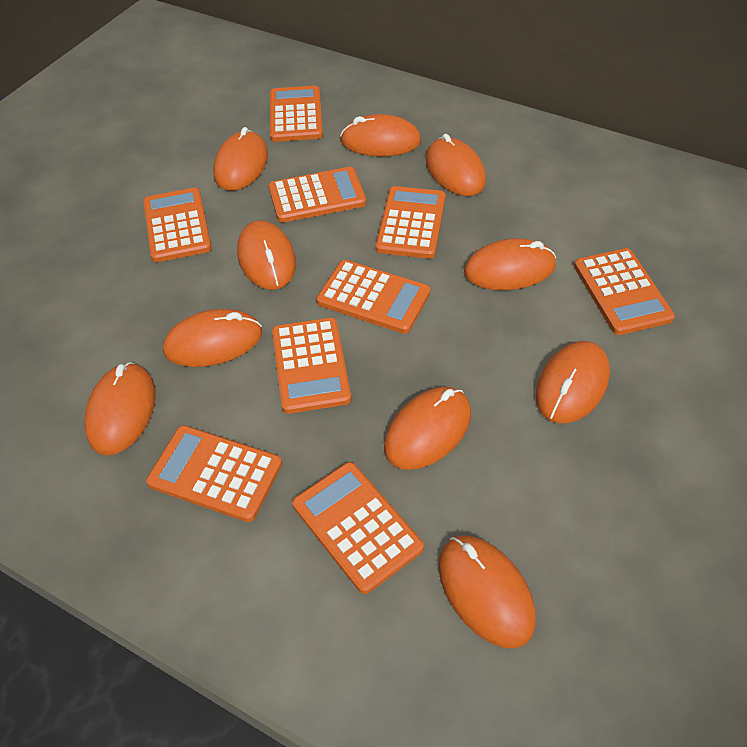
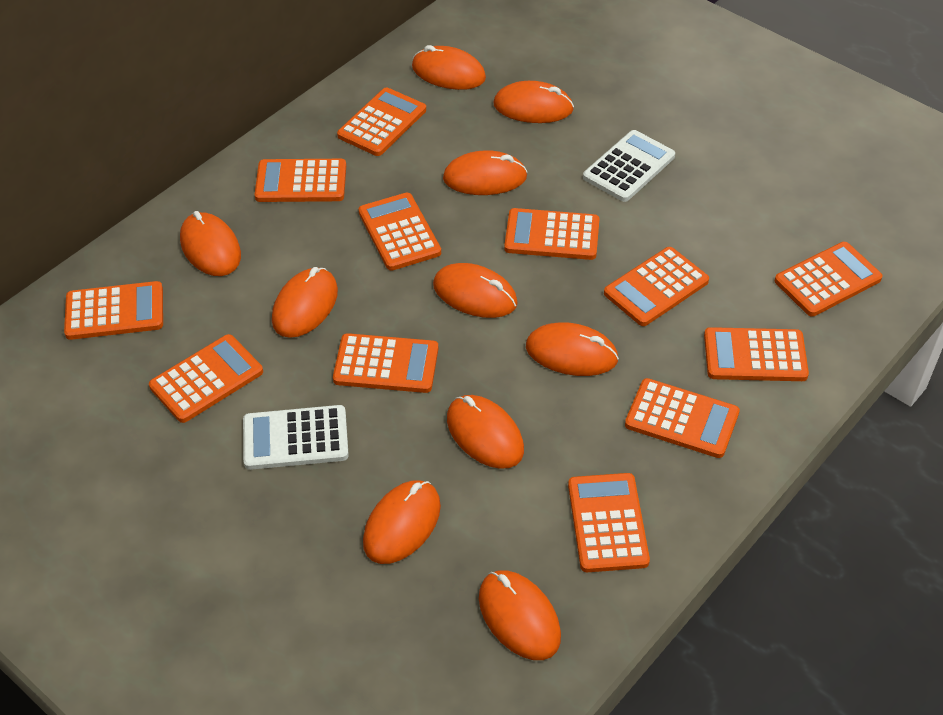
orange calculator: [143,188,212,262] [146,425,282,522] [269,167,366,223] [270,85,323,142] [272,318,351,414] [292,462,424,594] [317,260,430,334] [376,186,446,259] [574,248,675,335] = 9 -> [64,281,163,340] [149,334,263,423] [255,159,346,202] [333,333,438,393] [337,87,426,156] [359,193,441,271] [504,208,600,260] [568,473,650,572] [604,247,709,326] [625,378,740,458] [704,327,809,381] [774,242,882,316] = 12
white calculator: none = 0 -> [243,405,349,470] [583,130,675,202] = 2

